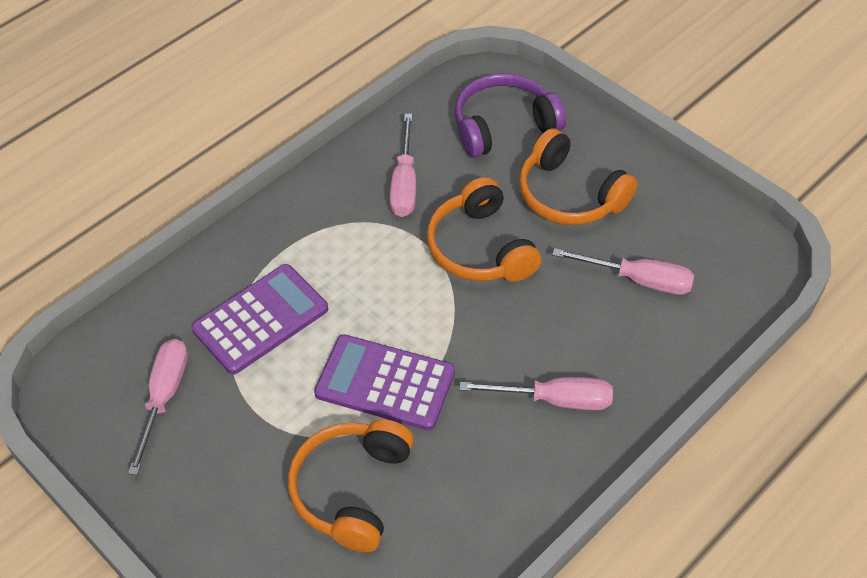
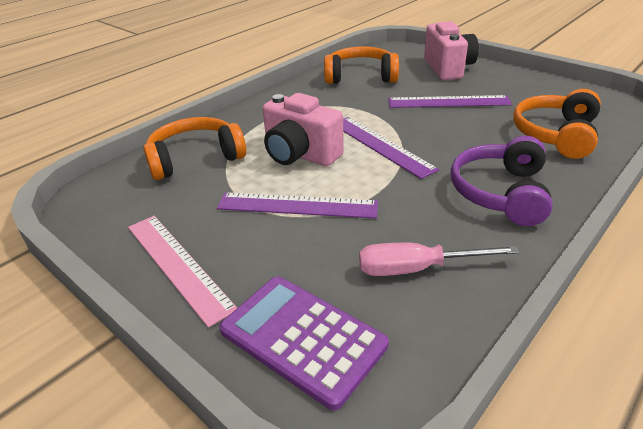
pink camera: none = 0 -> [262,93,344,166] [424,21,479,80] = 2
pink ruler: none = 0 -> [128,216,237,328] = 1
pink screwdriver: [128,339,188,475] [390,114,416,217] [459,377,613,410] [552,248,694,295] = 4 -> [359,242,520,276] = 1
purple calculator: [191,264,328,375] [314,334,455,430] = 2 -> [219,276,389,410] = 1
purple ruler: none = 0 -> [217,192,378,219] [343,117,439,179] [388,95,512,108] = 3

